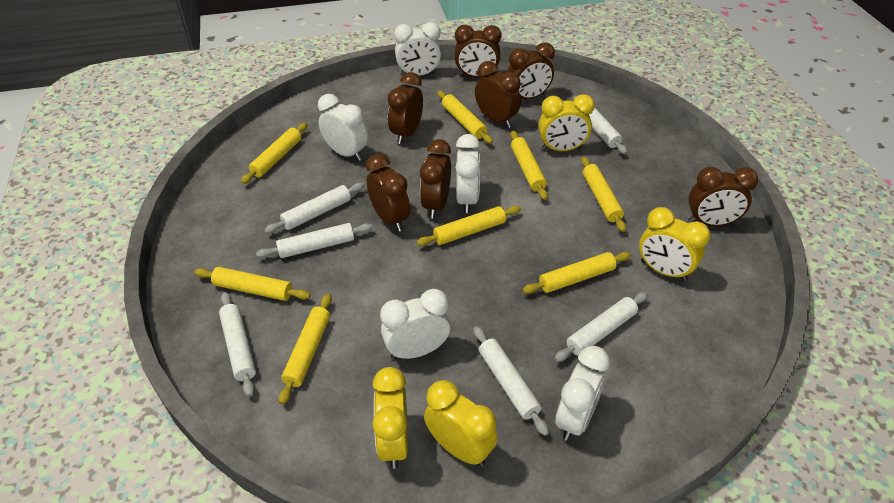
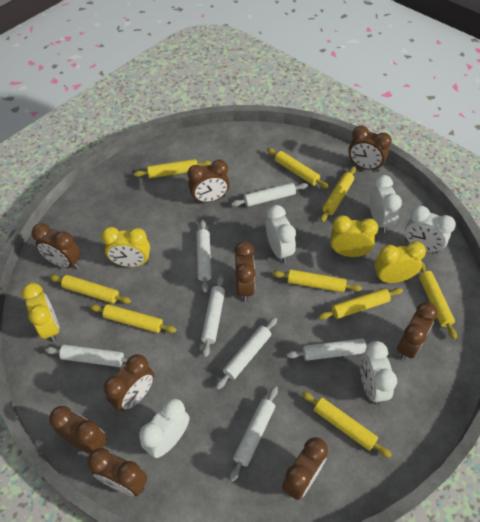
brown clock: [366,154,410,232] [388,72,423,144] [420,139,451,219] [455,25,502,78] [475,61,521,128] [507,43,555,99] [688,167,758,226] = 7 -> [32,223,81,269] [49,406,107,454] [87,448,147,496] [104,354,154,412] [187,160,230,203] [234,241,255,302] [282,437,328,500] [348,126,392,171] [397,302,438,361] = 9
white rolling pin: [219,292,256,397] [256,223,373,258] [264,182,365,233] [473,326,549,436] [554,292,648,362] [573,95,627,154] = 6 -> [45,345,128,367] [196,220,211,293] [201,275,225,357] [216,317,277,390] [230,386,278,482] [231,183,308,207] [287,338,380,361] = 7
yellow rolling pin: [194,267,311,301] [241,123,308,184] [279,293,332,405] [416,206,521,246] [437,90,493,144] [510,131,548,200] [522,251,631,294] [581,156,626,232] = 8 -> [50,275,131,304] [90,304,177,333] [134,159,211,178] [267,148,329,189] [273,270,362,293] [302,391,392,458] [319,288,403,320] [320,166,356,222] [419,262,457,340] = 9

